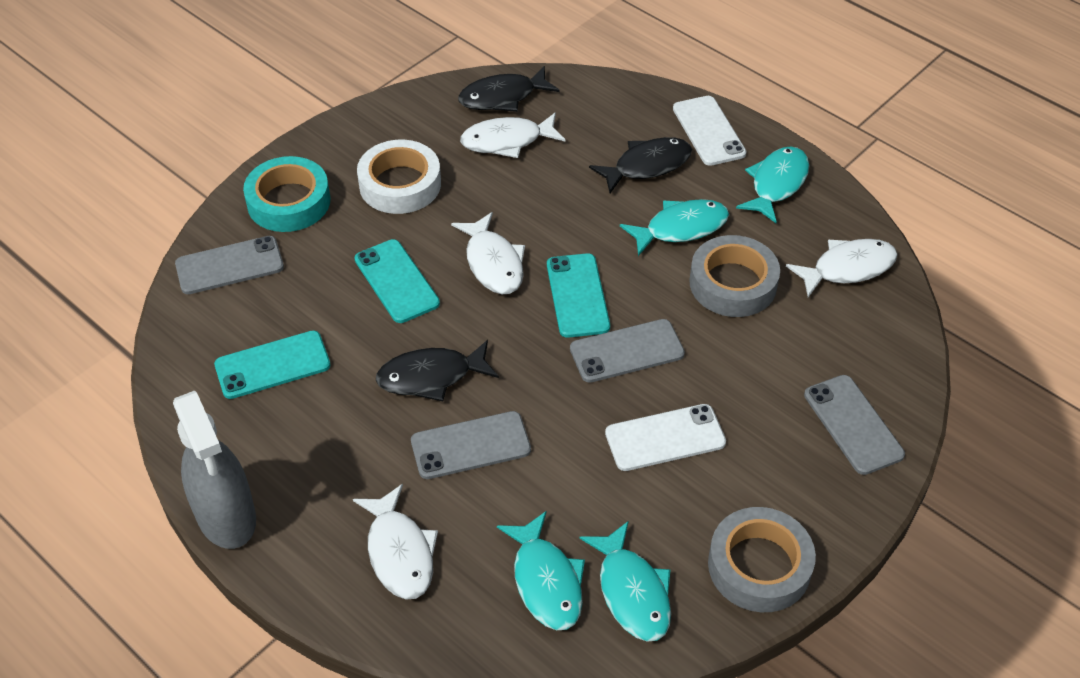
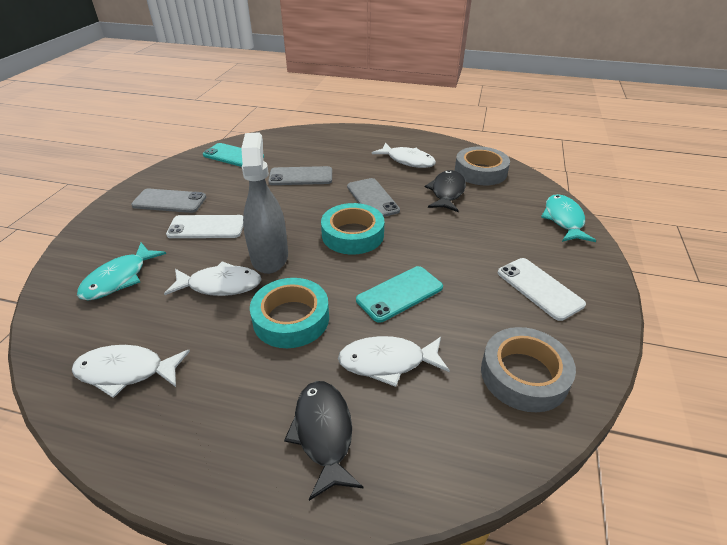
black fish: [376,340,499,401] [458,66,560,112] [589,137,692,193] = 3 -> [284,381,364,501] [425,170,466,212] = 2
grey phone: [175,236,284,294] [411,411,531,479] [570,319,685,383] [804,375,905,475] = 4 -> [131,189,206,213] [268,166,332,185] [347,178,400,217] = 3
turquoise fish: [497,511,585,630] [580,521,671,642] [620,199,729,256] [736,147,809,223] = 4 -> [77,243,166,300] [541,194,596,242] = 2
turquoise phone: [214,331,331,399] [355,239,440,323] [547,253,610,338] = 3 -> [203,143,264,167] [356,266,443,323] = 2
turquoise tape: [243,156,331,232] = 1 -> [250,278,329,348] [321,203,384,255] = 2
white tape: [357,140,441,214] = 1 -> none = 0

